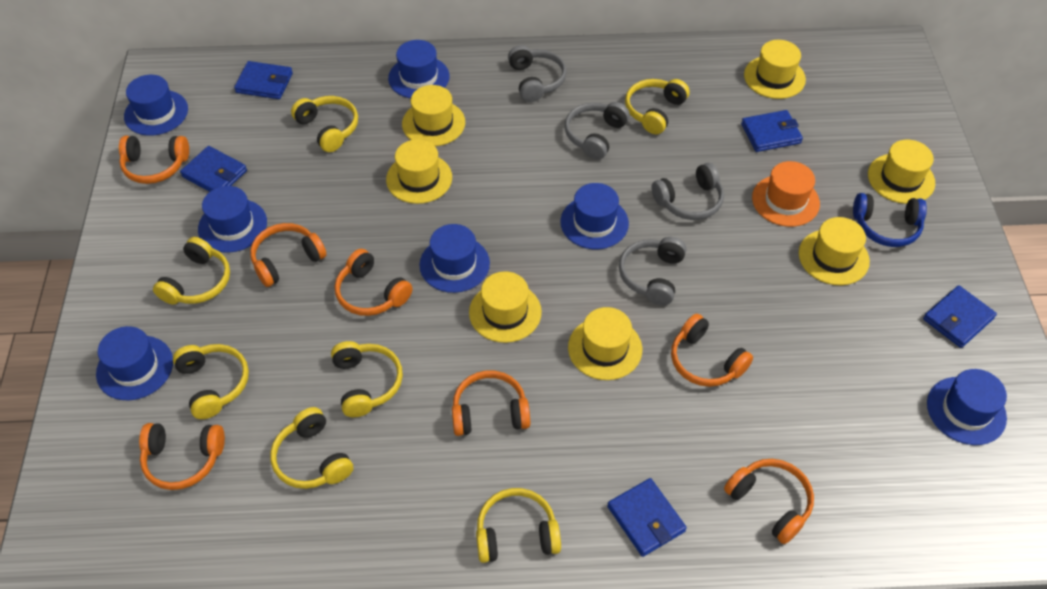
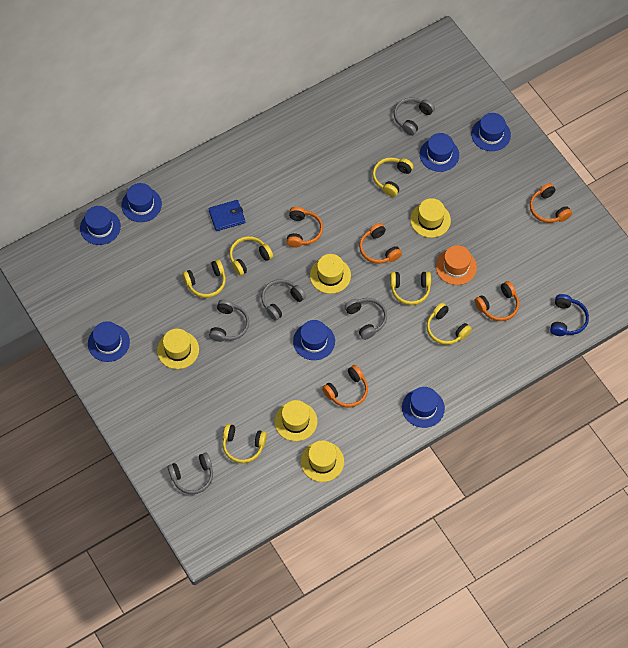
blue wallet: [180,146,247,192] [234,61,293,99] [607,478,687,557] [741,110,803,152] [923,285,997,348] = 5 -> [208,200,245,231] = 1
grey headphones: [508,45,567,102] [565,102,630,160] [619,237,686,305] [652,163,724,220] = 4 -> [167,452,213,494] [209,300,249,342] [261,279,306,321] [344,298,387,340] [394,97,435,136] = 5
orange headphones: [119,136,189,184] [139,423,225,490] [250,223,327,287] [335,249,412,316] [452,371,530,436] [671,314,753,387] [724,459,814,544] = 7 -> [286,207,323,248] [322,365,368,408] [359,223,402,264] [475,281,519,321] [530,183,572,223] = 5
yellow hat: [386,139,452,204] [402,85,465,146] [469,271,542,343] [568,307,642,380] [744,40,806,99] [799,217,870,285] [868,140,935,204] = 7 -> [157,329,199,369] [274,400,317,441] [301,440,344,482] [310,254,351,294] [410,198,451,238] = 5
yellow headphones: [153,237,230,305] [173,344,249,419] [270,407,353,489] [291,96,358,152] [331,341,403,417] [476,488,561,563] [625,79,690,134] = 7 -> [182,259,226,298] [223,424,267,463] [229,236,273,276] [372,157,414,197] [390,272,431,305] [427,303,472,345] = 6

